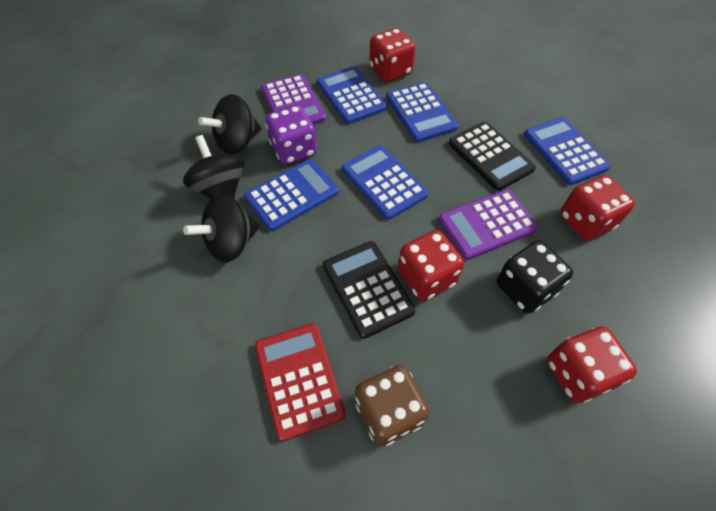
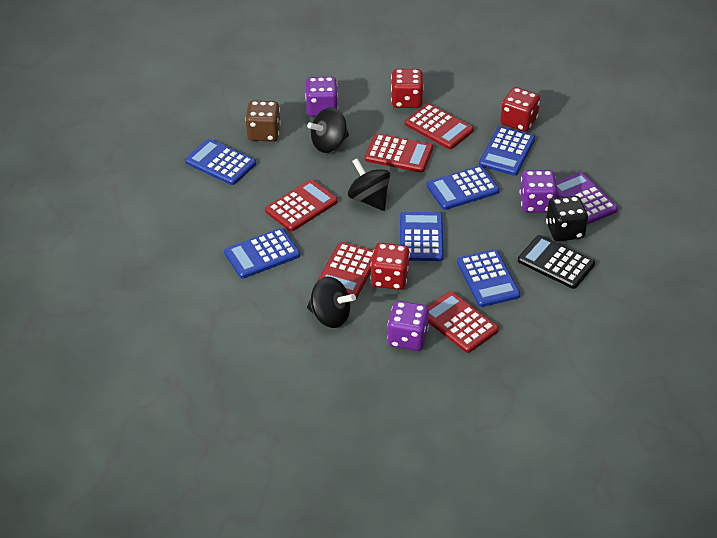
black calculator: [323,241,416,339] [449,122,536,191] = 2 -> [518,235,595,289] = 1
blue calculator: [244,159,339,231] [317,66,387,124] [342,145,428,220] [386,82,458,142] [524,117,610,185] = 5 -> [185,139,256,185] [224,228,300,279] [400,212,444,261] [427,166,499,210] [457,249,520,307] [479,126,535,176] = 6
purple calculator: [261,74,326,125] [439,189,539,260] = 2 -> [556,172,618,225] = 1
purple dice: [265,105,317,165] = 1 -> [305,77,338,117] [387,301,429,351] [520,170,557,213] = 3
red calculator: [255,323,345,441] = 1 -> [265,180,338,232] [316,242,374,299] [365,133,433,173] [405,103,474,149] [427,291,499,353] = 5
red dice: [369,28,416,82] [398,230,464,301] [547,326,637,403] [560,175,635,241] = 4 -> [371,243,410,290] [391,69,424,108] [500,87,540,132] = 3

